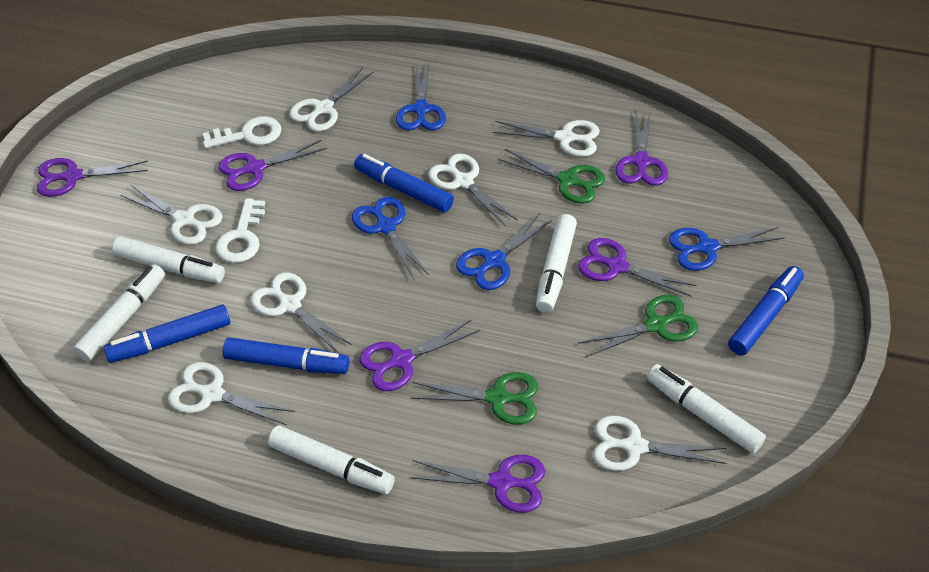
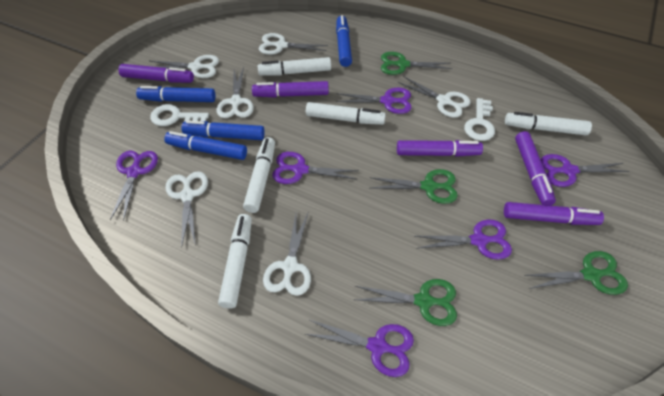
blue scissors: [352,197,429,279] [396,64,446,130] [456,213,552,290] [669,227,785,271] = 4 -> none = 0
green scissors: [410,372,538,425] [498,149,605,204] [578,295,698,357] = 3 -> [354,279,457,326] [370,169,458,204] [381,52,452,75] [524,251,628,295] = 4
purple marker: none = 0 -> [118,64,194,83] [252,81,329,97] [397,140,483,157] [504,202,604,225] [515,131,556,206] = 5
white scissors: [120,184,223,245] [168,362,295,425] [251,273,352,354] [289,67,374,132] [428,154,518,226] [493,120,600,157] [593,416,727,471] = 7 -> [150,55,219,78] [165,171,208,247] [216,67,254,118] [258,33,328,55] [263,211,311,296] [398,76,471,118] = 6

